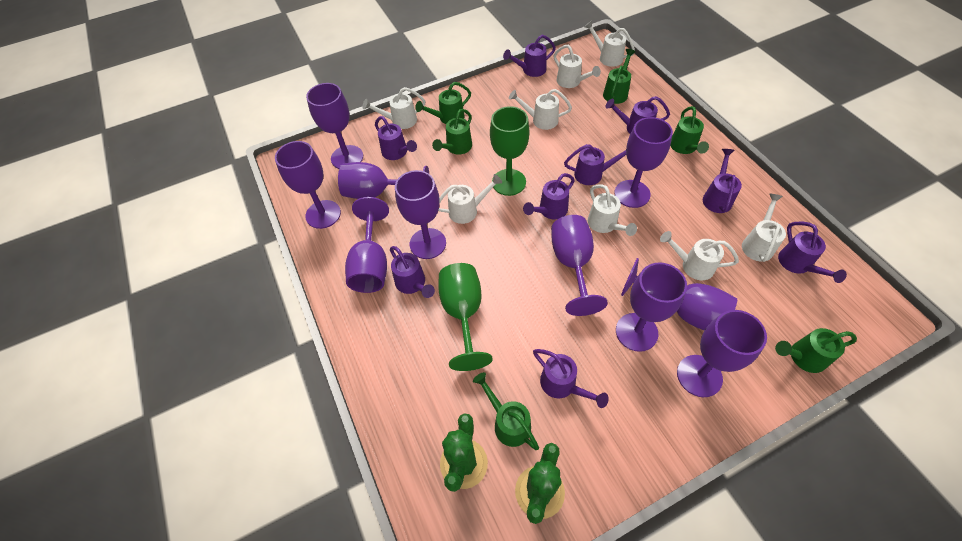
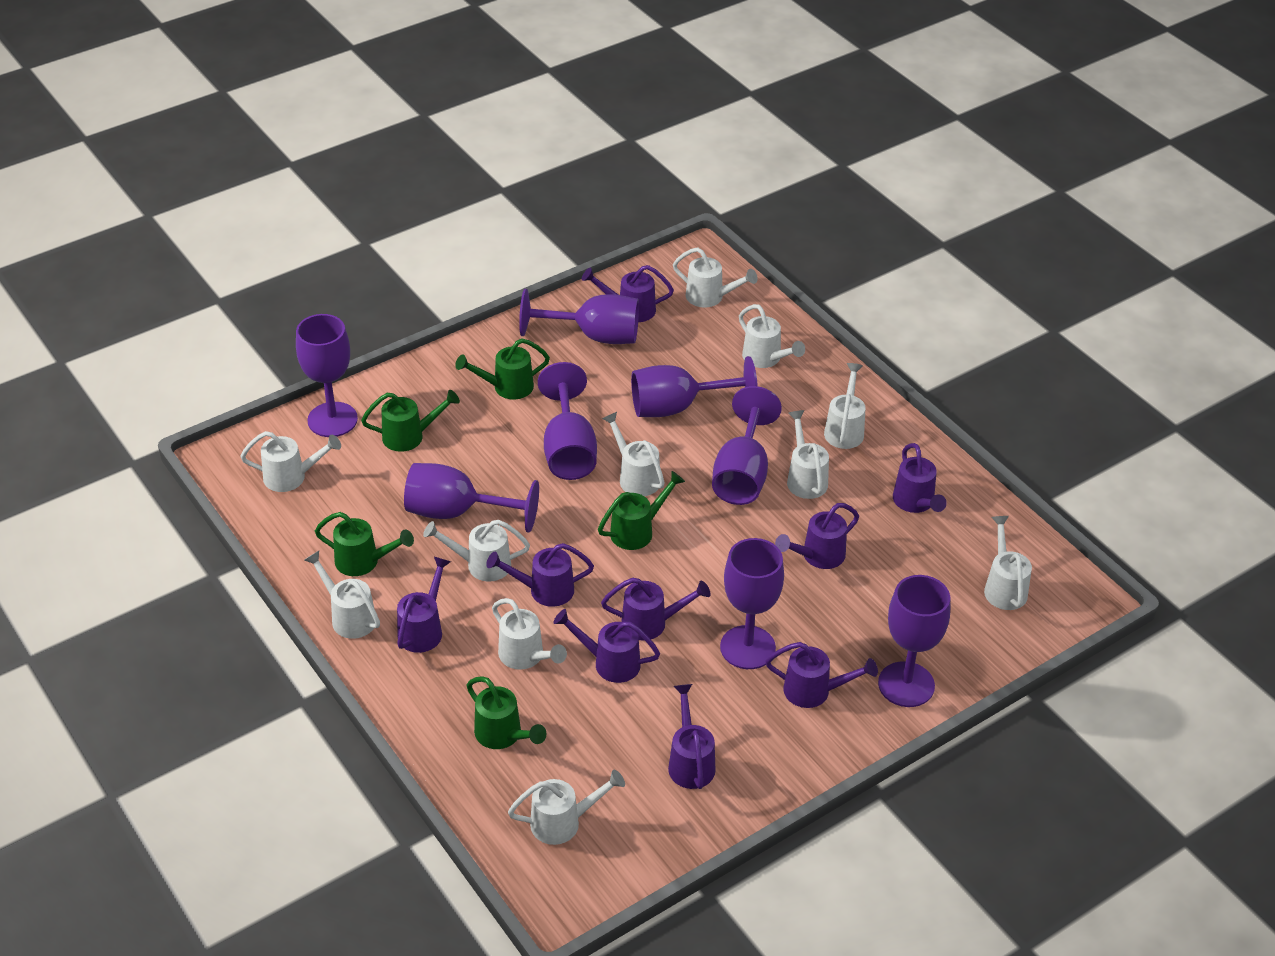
green cactus: [440,413,488,492] [515,443,565,524] = 2 -> none = 0
green goblet: [438,263,493,371] [490,106,529,196] = 2 -> none = 0
green watering can: [415,82,471,124] [432,109,472,155] [473,372,539,450] [603,49,635,104] [670,106,709,154] [775,328,857,373] = 6 -> [315,512,414,576] [361,390,460,452] [455,338,550,399] [467,676,546,749] [598,471,685,550] = 5
purple goblet: [275,141,341,229] [306,83,363,169] [338,162,429,199] [345,197,389,293] [395,170,446,259] [551,215,608,316] [615,117,673,208] [616,262,687,352] [621,258,737,330] [677,310,767,397] = 10 -> [296,314,358,437] [404,463,539,532] [519,289,639,344] [538,362,597,480] [631,356,758,417] [712,386,782,505] [720,538,784,669] [878,575,950,707] = 8
white watering can: [362,87,425,129] [438,174,502,224] [509,89,572,130] [553,45,601,88] [584,21,635,67] [588,184,637,236] [660,231,739,280] [742,193,786,262] = 8 -> [240,431,341,492] [305,551,380,639] [423,520,530,582] [492,598,567,670] [508,770,625,845] [602,412,665,496] [673,247,758,308] [739,304,805,368] [787,410,829,499] [824,363,865,449] [984,516,1032,610] = 11

